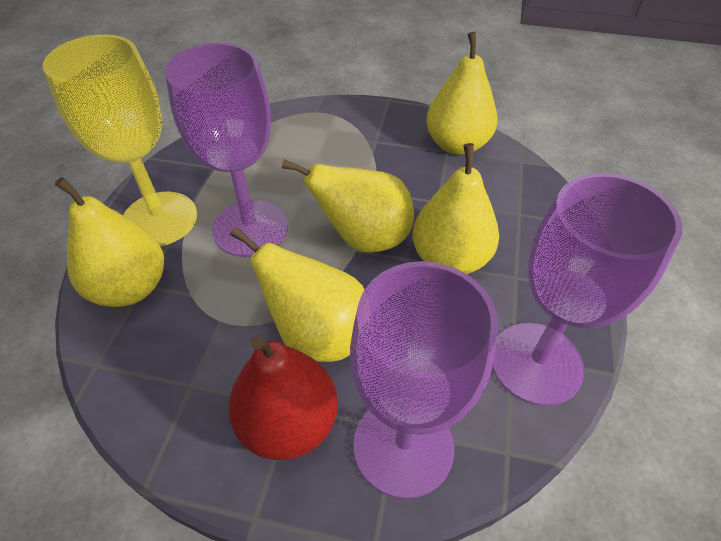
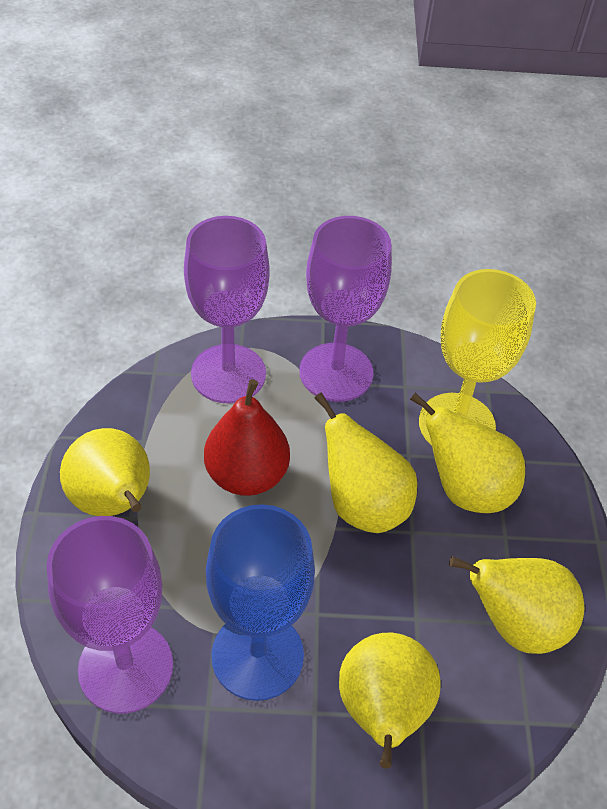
blue goblet: none = 0 -> [206,504,315,701] = 1

